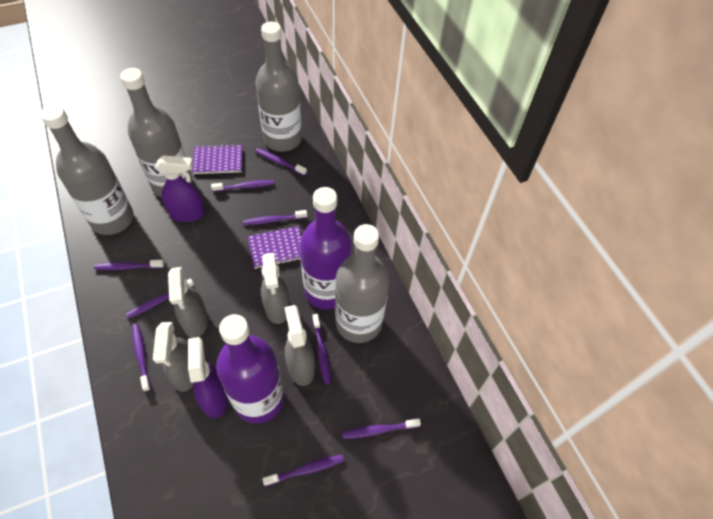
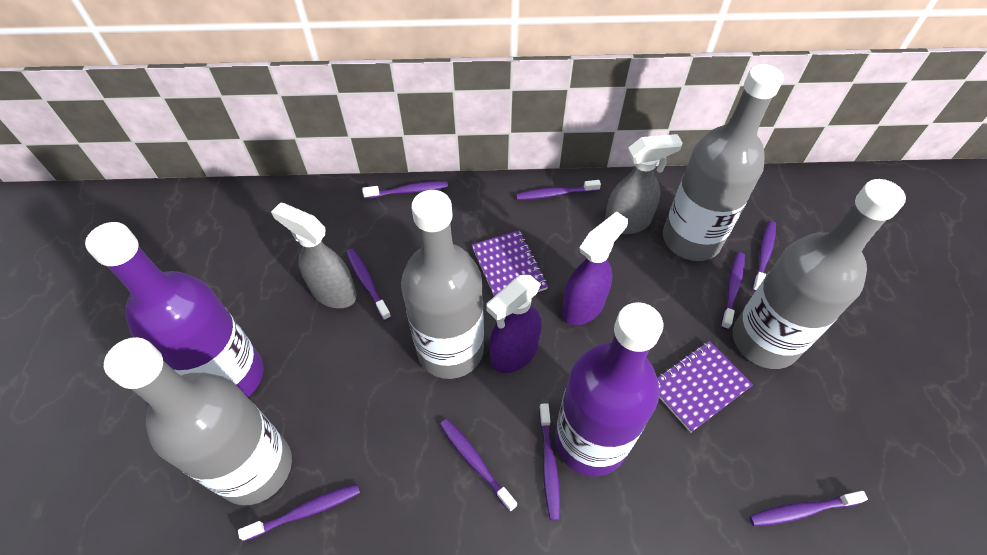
grey spray bottle: [153,322,193,392] [168,267,208,338] [261,253,290,324] [284,305,315,386] = 4 -> [271,202,357,308] [604,134,683,235] = 2

